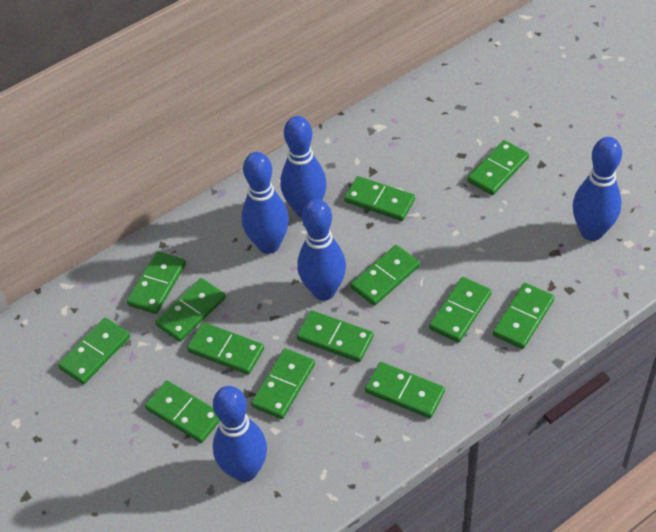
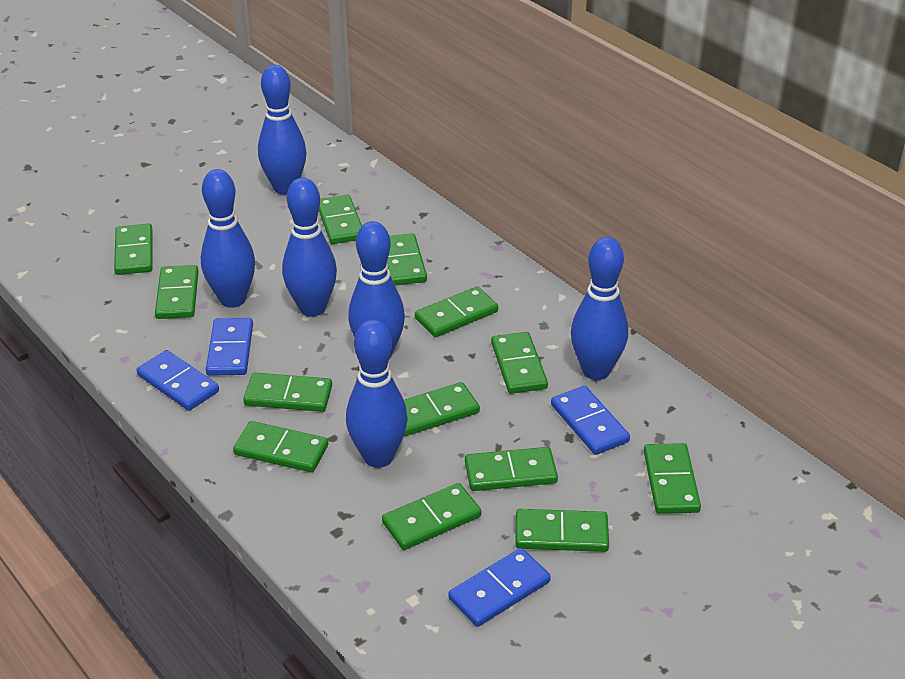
blue bowling pin: [213,386,267,482] [242,152,289,254] [280,116,327,218] [297,199,346,301] [573,137,622,241] = 5 -> [201,169,255,308] [258,65,307,195] [282,178,337,317] [346,320,408,468] [348,221,405,359] [571,237,628,380] = 6
blue domino: none = 0 -> [137,350,219,411] [206,318,253,376] [448,548,551,627] [551,386,630,455] = 4

